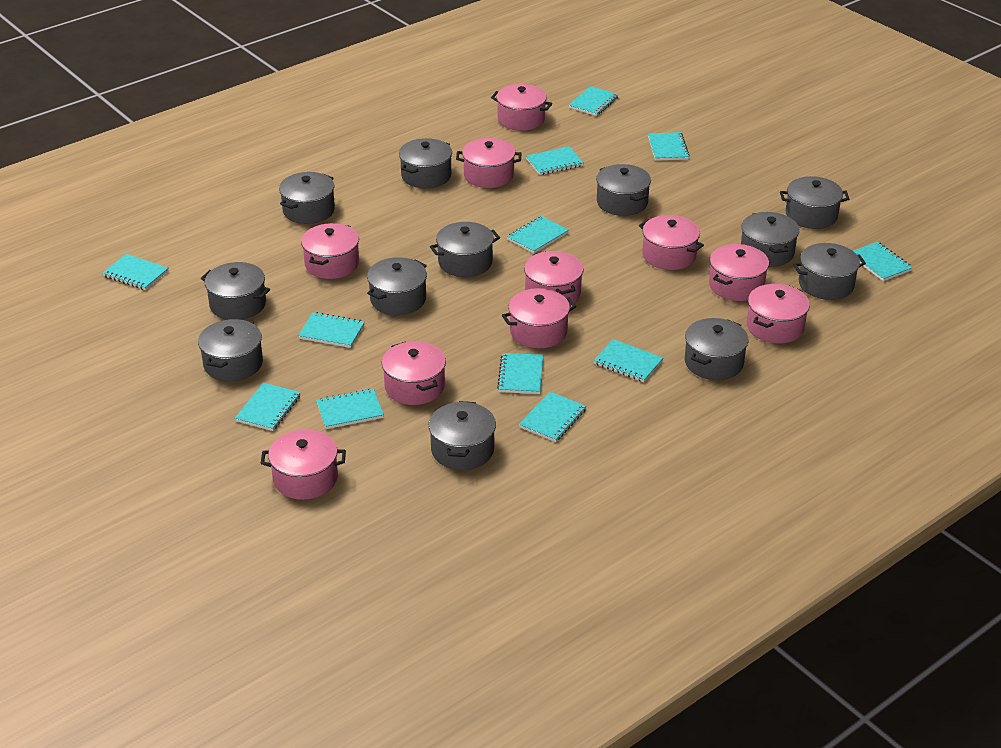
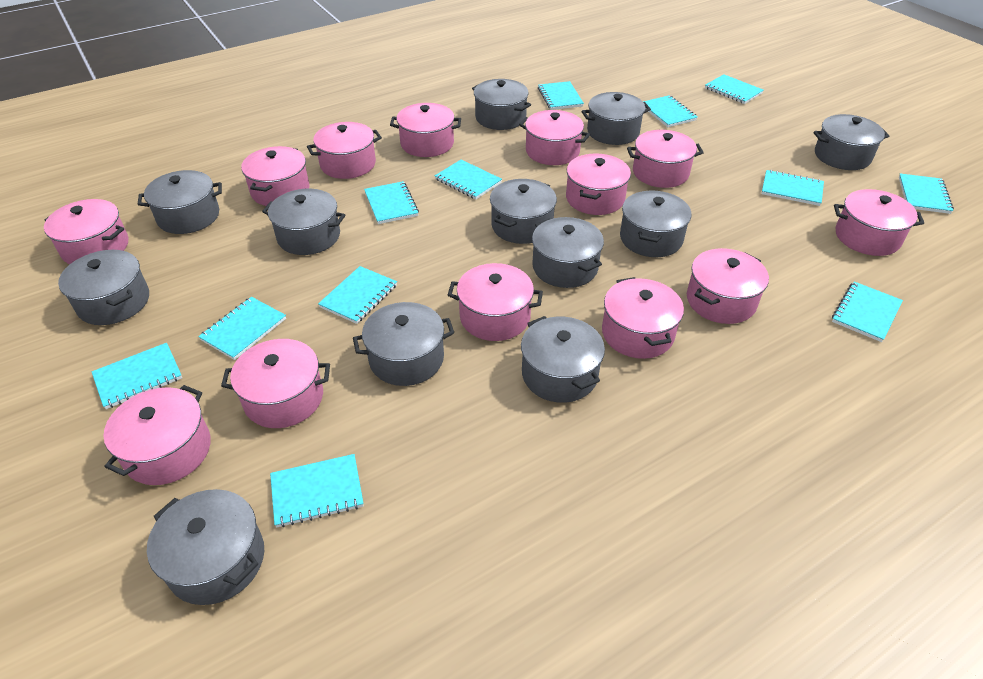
pink pot: [260,429,346,500] [301,223,359,279] [382,341,446,405] [456,138,521,188] [491,84,552,131] [502,288,576,348] [524,251,584,305] [639,215,704,270] [709,244,769,301] [747,284,810,344] = 10 -> [44,199,128,264] [103,385,211,485] [221,339,330,428] [241,146,310,206] [307,122,382,179] [390,103,461,157] [448,263,543,341] [519,110,590,165] [566,154,631,215] [602,277,684,359] [627,130,704,188] [687,248,769,324] [834,189,924,256] = 13

